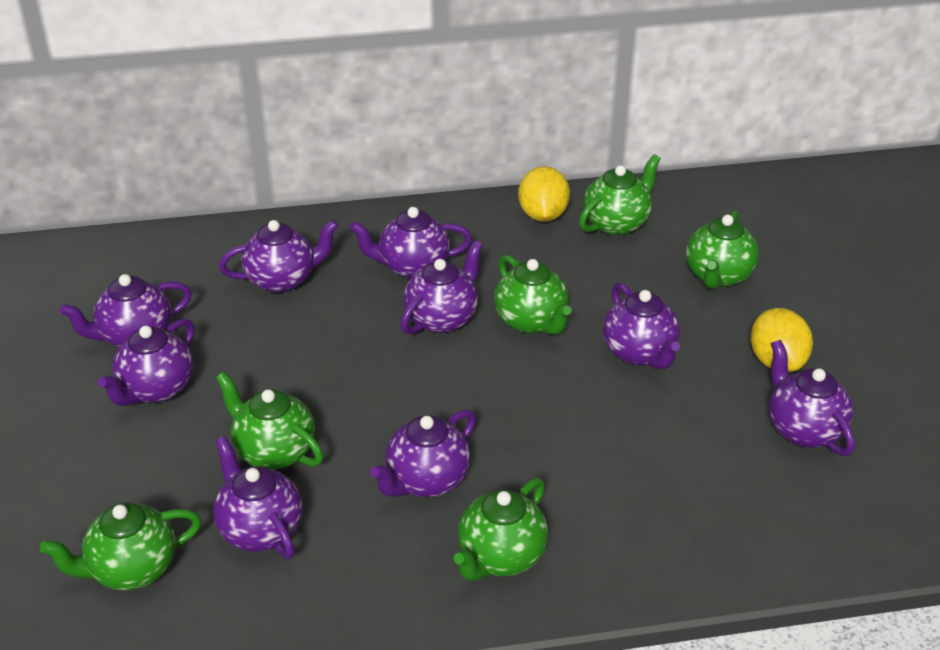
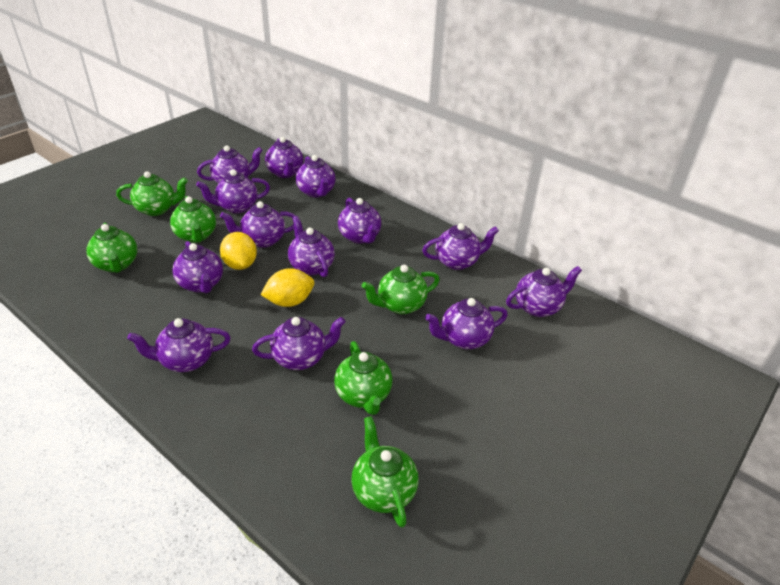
purple teapot: [60,274,191,347] [98,318,195,406] [213,436,303,559] [219,220,338,293] [350,207,472,279] [370,409,476,497] [400,240,483,334] [603,282,680,370] [769,340,855,456] = 9 -> [127,318,231,372] [172,241,223,293] [196,169,270,213] [197,146,263,184] [220,201,296,248] [252,317,346,370] [265,137,304,178] [288,216,335,277] [296,155,335,198] [338,198,381,244] [422,223,499,270] [425,298,507,349] [506,266,582,317] = 13

